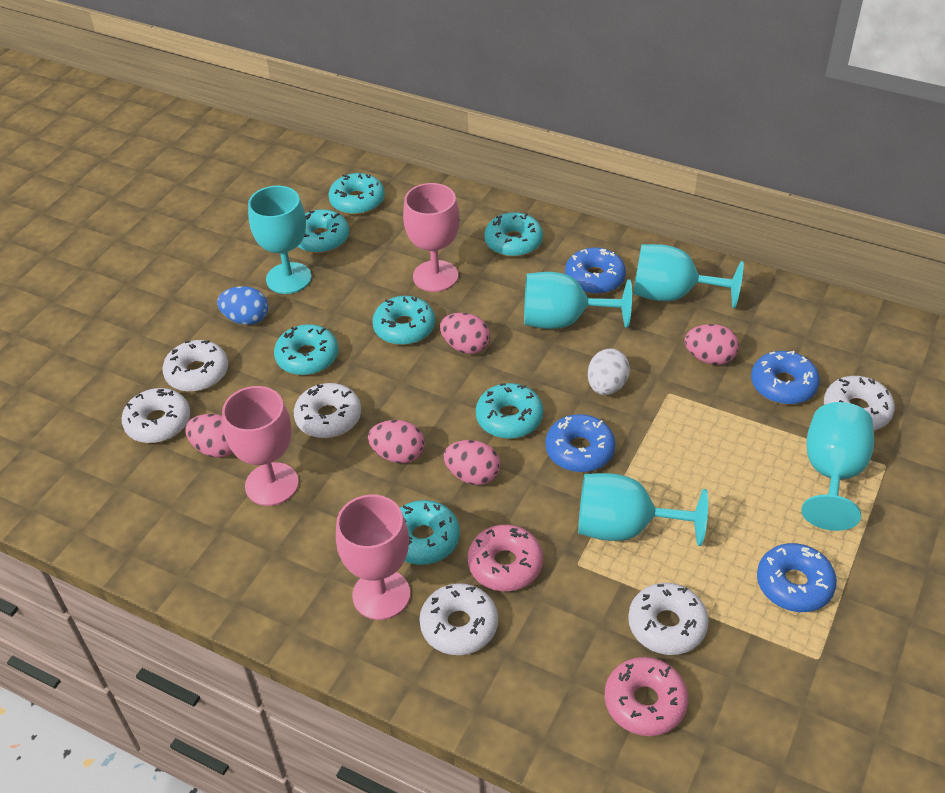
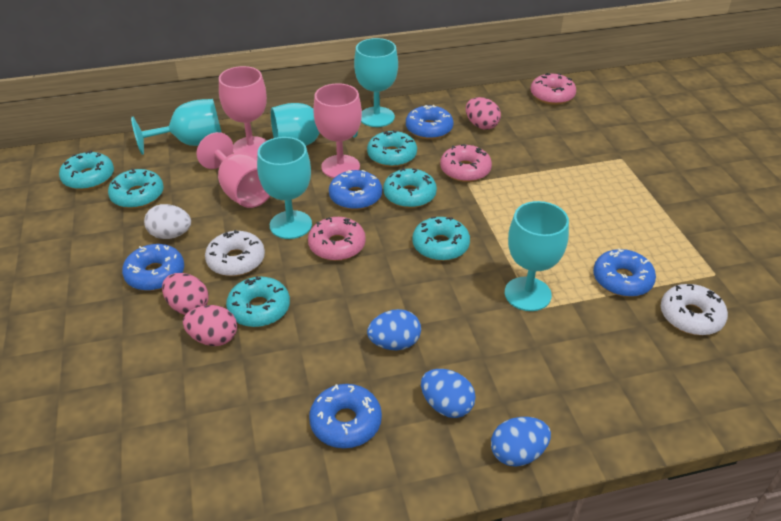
blue donut: [546,414,616,472] [565,248,626,294] [751,351,820,405] [757,543,837,612] = 4 -> [122,244,184,291] [309,384,382,448] [329,170,382,210] [406,105,453,139] [593,249,656,297] = 5
blue egg: [217,286,268,325] = 1 -> [367,309,421,350] [421,369,476,418] [491,417,551,467] = 3
pink donut: [468,525,543,591] [605,657,688,736] = 2 -> [308,217,366,261] [440,144,492,182] [530,73,576,105] = 3
pink egg: [185,414,233,458] [368,420,425,463] [440,313,490,354] [443,440,500,485] [685,324,739,365] = 5 -> [162,273,209,315] [183,305,237,346] [466,97,501,129] = 3
turquoise donut: [274,324,339,375] [298,209,349,253] [328,173,385,215] [372,296,435,345] [400,500,460,565] [476,383,544,439] [484,212,543,257] = 7 -> [59,151,114,190] [108,168,164,209] [226,276,290,327] [367,130,417,167] [383,168,437,208] [412,217,470,261] = 6
white donut: [122,388,190,443] [162,340,228,392] [294,383,361,438] [419,583,498,655] [628,583,709,655] [824,376,895,430] = 6 -> [205,230,265,276] [661,284,728,336] = 2

